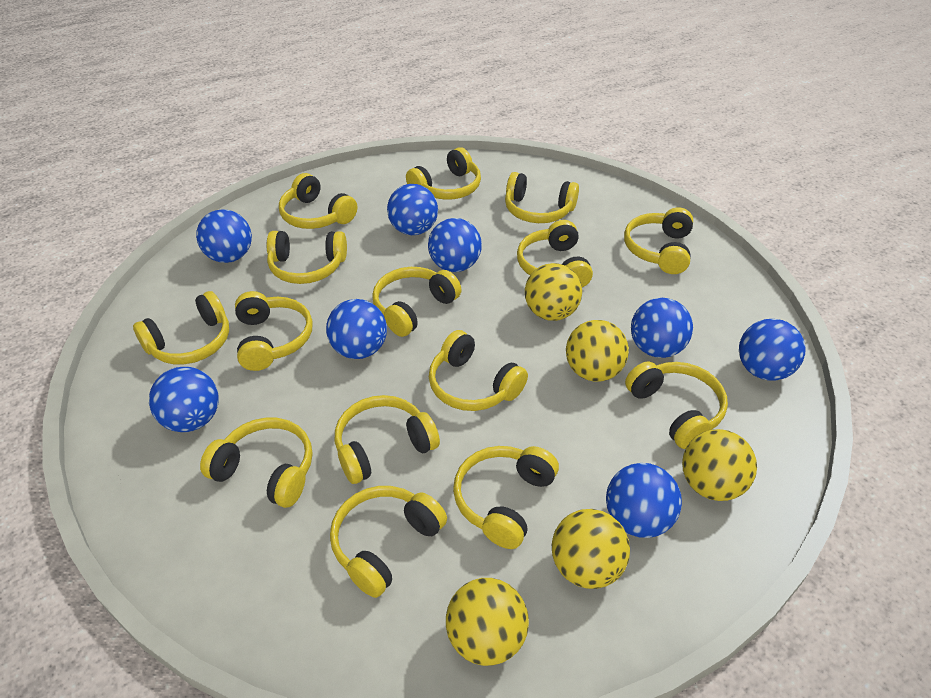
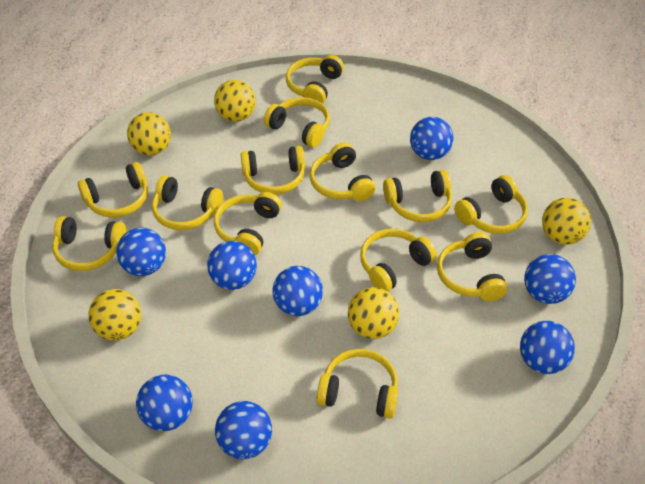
yellow headphones: [133,291,229,364] [200,418,312,508] [235,291,313,371] [267,231,347,284] [279,173,357,229] [330,486,447,598] [335,395,440,484] [372,267,461,337] [406,147,481,200] [429,330,528,411] [453,446,559,549] [505,172,579,223] [517,220,593,287] [624,207,693,274] [625,361,728,449] = 15 -> [52,216,127,271] [78,162,148,218] [152,175,223,230] [214,192,282,255] [241,146,305,195] [264,97,330,148] [286,55,344,104] [310,142,375,201] [317,349,398,419] [360,229,437,292] [383,170,452,222] [437,232,508,301] [454,175,528,234] = 13

